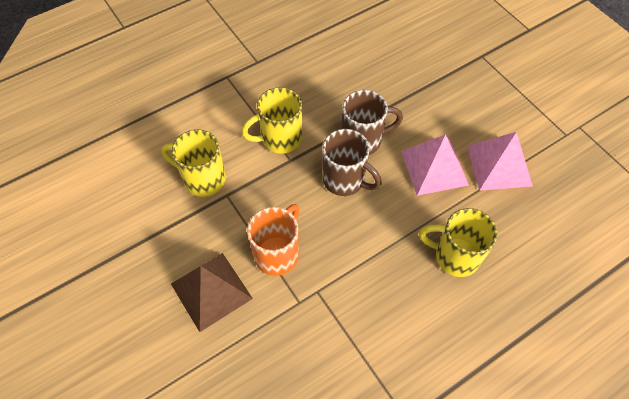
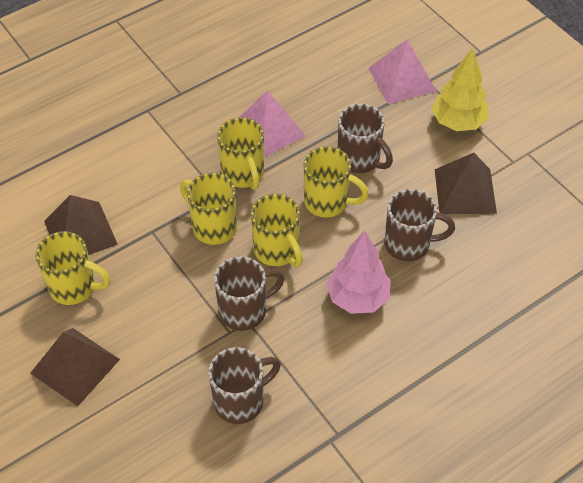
brown mug: [322,129,382,196] [342,90,403,155] = 2 -> [208,347,281,424] [214,256,285,331] [338,104,393,173] [384,189,455,261] = 4
brown pyramid: [171,253,253,332] = 1 -> [30,328,120,406] [44,195,118,255] [435,153,497,214] = 3
orange mug: [247,204,299,276] = 1 -> none = 0
pink tree: none = 0 -> [326,230,391,314] = 1
yellow mug: [161,129,226,197] [241,87,302,154] [419,208,498,277] = 3 -> [35,231,111,305] [180,173,237,245] [217,117,264,190] [251,194,303,267] [304,146,369,217] = 5
yellow tree: none = 0 -> [432,48,489,131] = 1

